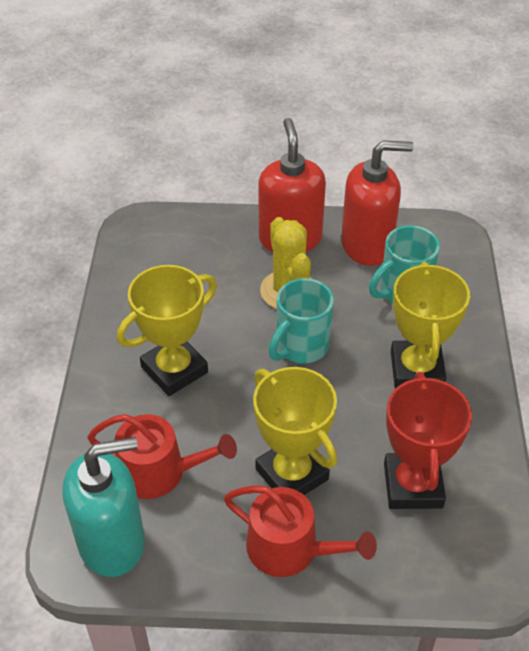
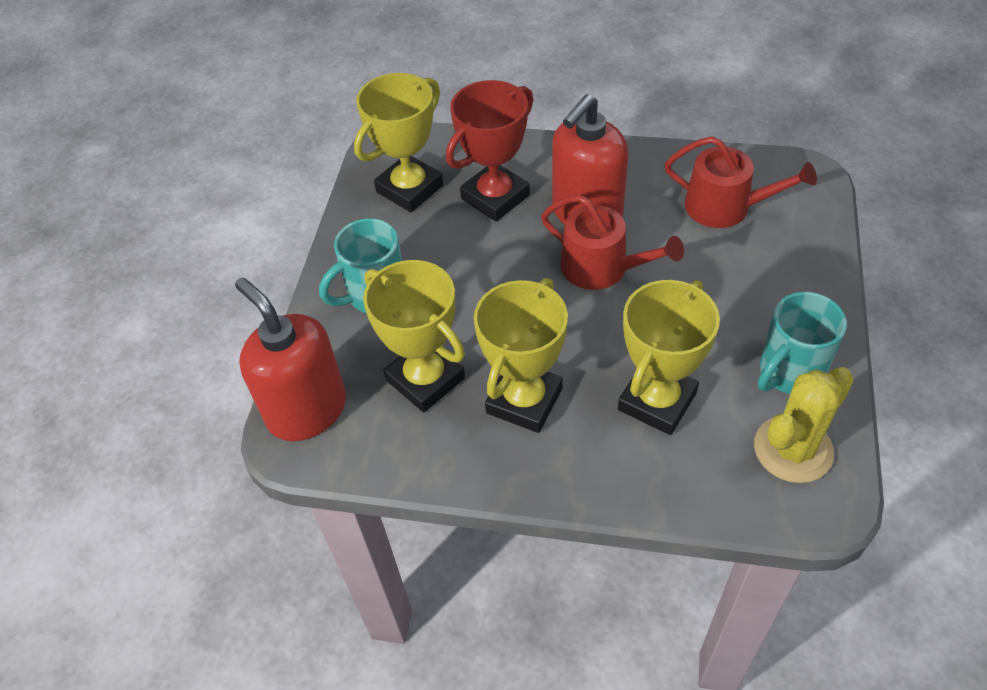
turquoise soap dispenser: [62,437,145,577] = 1 -> none = 0
yellow trophy: [117,265,217,396] [253,367,337,495] [391,262,470,389] = 3 -> [354,73,444,212] [363,260,465,413] [474,278,568,433] [618,280,720,435] = 4

